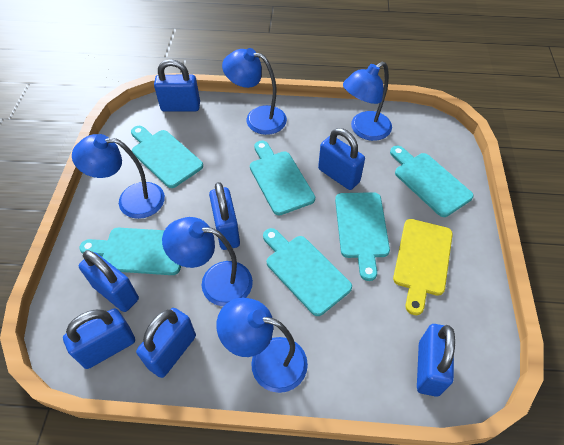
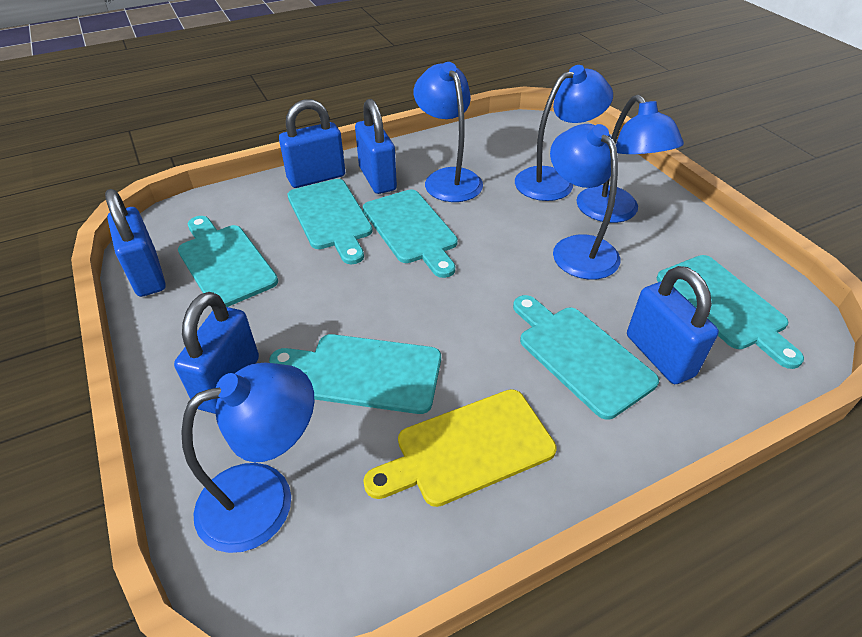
blue padlock: [63,308,135,369] [79,250,139,312] [136,308,196,378] [154,59,200,111] [209,182,240,250] [318,128,365,190] [417,324,455,397] = 7 -> [105,189,166,297] [174,292,259,414] [279,99,345,188] [355,99,397,194] [627,266,719,384] = 5

